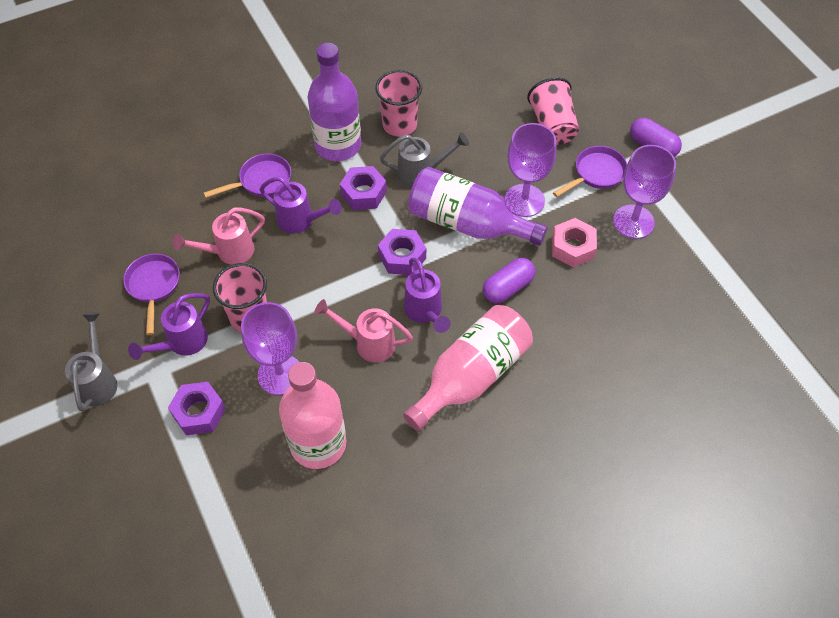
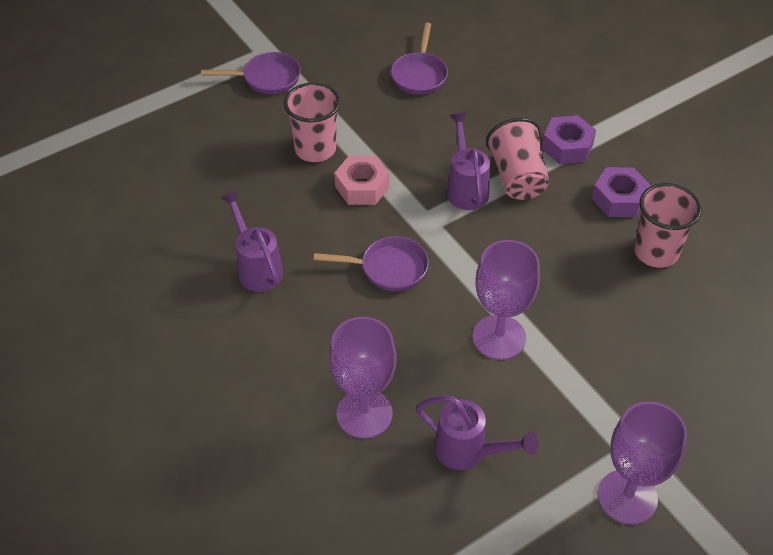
grey watering can: [65,312,117,412] [380,132,469,188] = 2 -> none = 0
pink bottle: [279,362,347,469] [403,305,533,431] = 2 -> none = 0
pink watering can: [173,208,265,265] [315,299,413,362] = 2 -> none = 0
purple bottle: [308,43,361,161] [408,167,548,246] = 2 -> none = 0
purple capsule: [483,258,535,304] [630,118,682,157] = 2 -> none = 0
purple nut: [168,382,226,435] [340,166,387,210] [378,229,426,275] = 3 -> [542,115,596,164] [592,167,651,217] = 2

